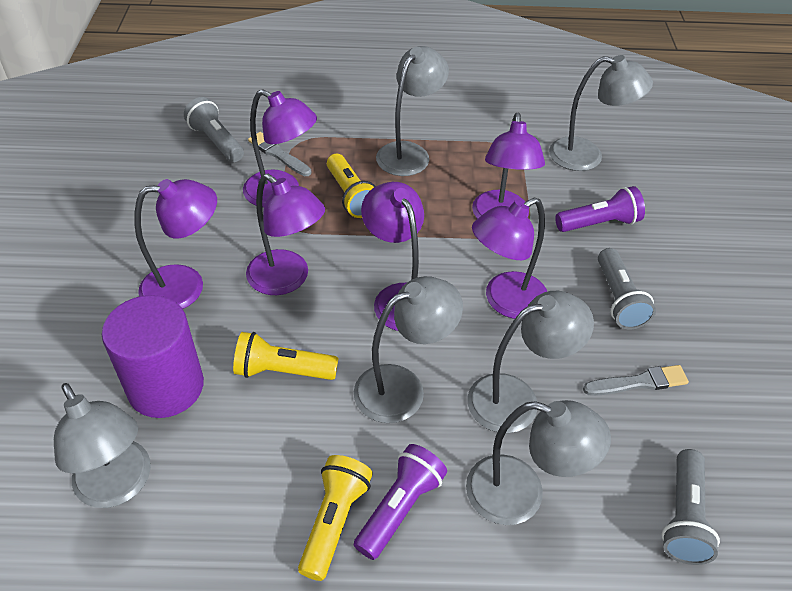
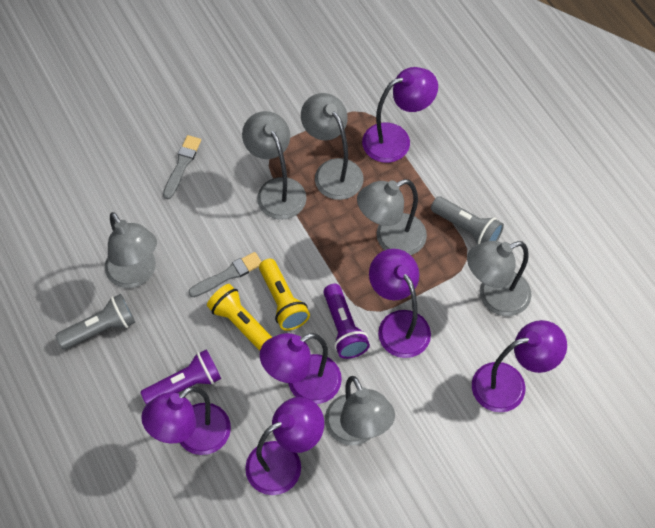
grey flashlight: [184,97,244,162] [598,248,656,329] [662,449,720,565] = 3 -> [56,294,135,350] [431,196,504,244] = 2
purple cylinder: [102,295,204,418] = 1 -> none = 0
yellow flashlight: [233,332,338,380] [298,455,373,581] [327,154,376,218] = 3 -> [207,284,272,351] [259,259,310,331] = 2

